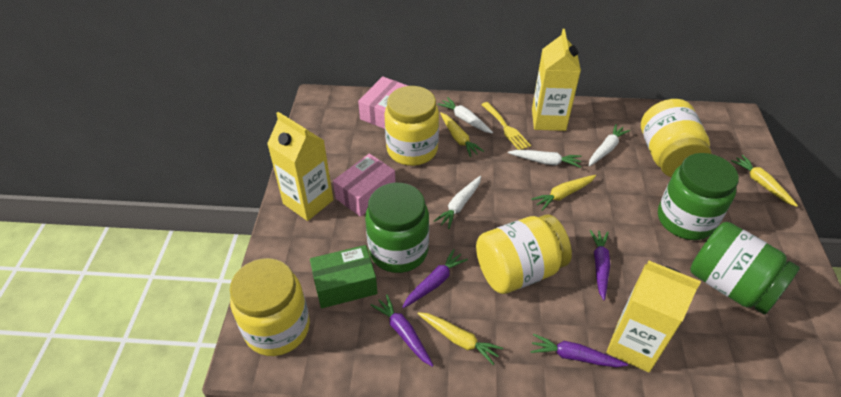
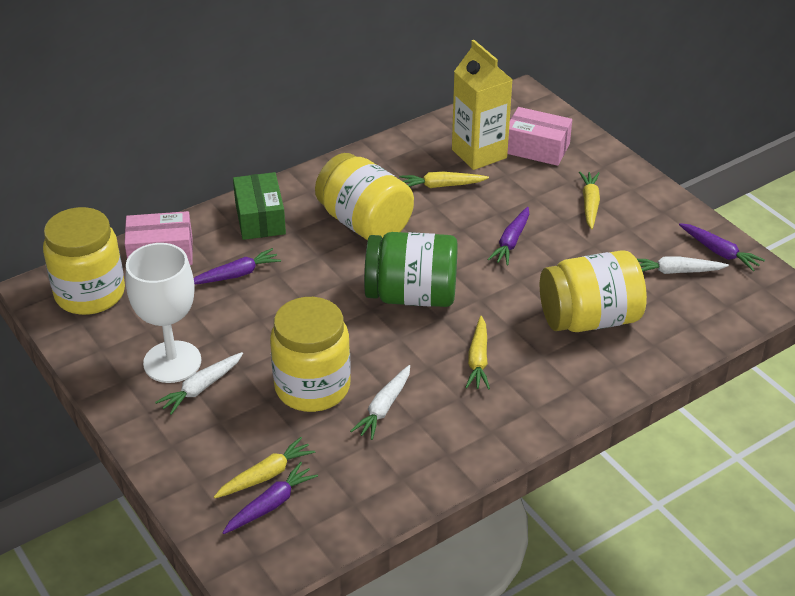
green jar: [365,183,429,273] [658,153,739,240] [690,222,800,314] = 3 -> [364,232,458,307] = 1
white carrot: [434,176,481,229] [437,97,493,134] [508,150,581,168] [589,124,630,166] = 4 -> [155,352,243,415] [350,365,410,440] [637,256,729,274] = 3
white goblet: none = 0 -> [126,243,202,383] = 1
yellow carton: [267,112,333,221] [532,29,581,131] [606,261,701,373] = 3 -> [452,40,513,170] = 1
yellow fork: [481,102,531,150] = 1 -> none = 0

